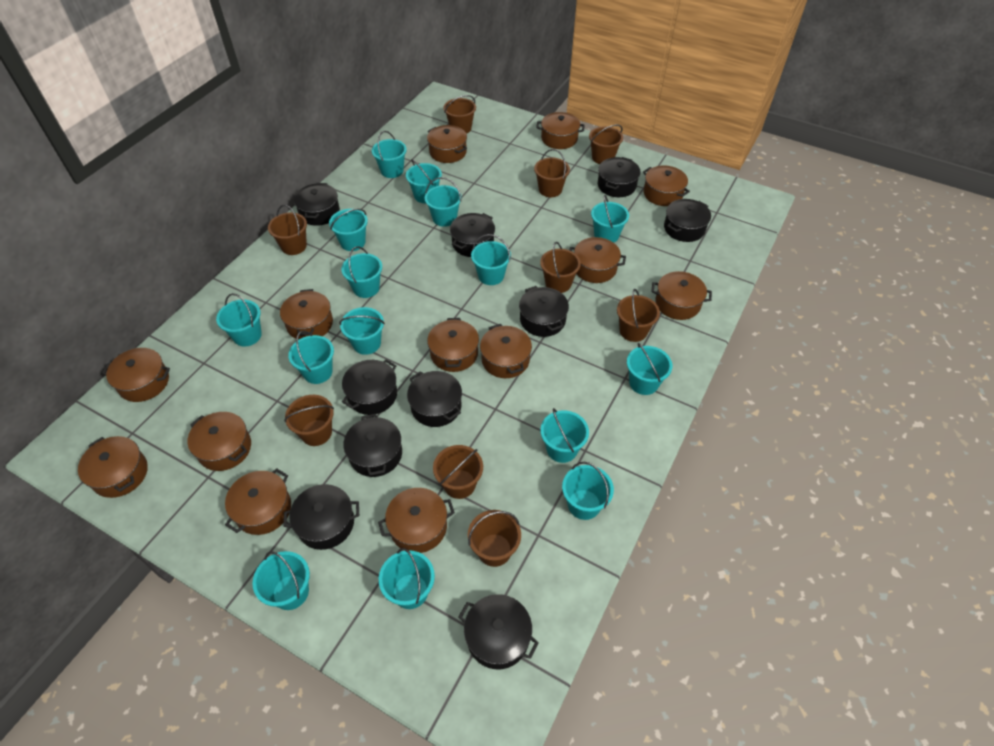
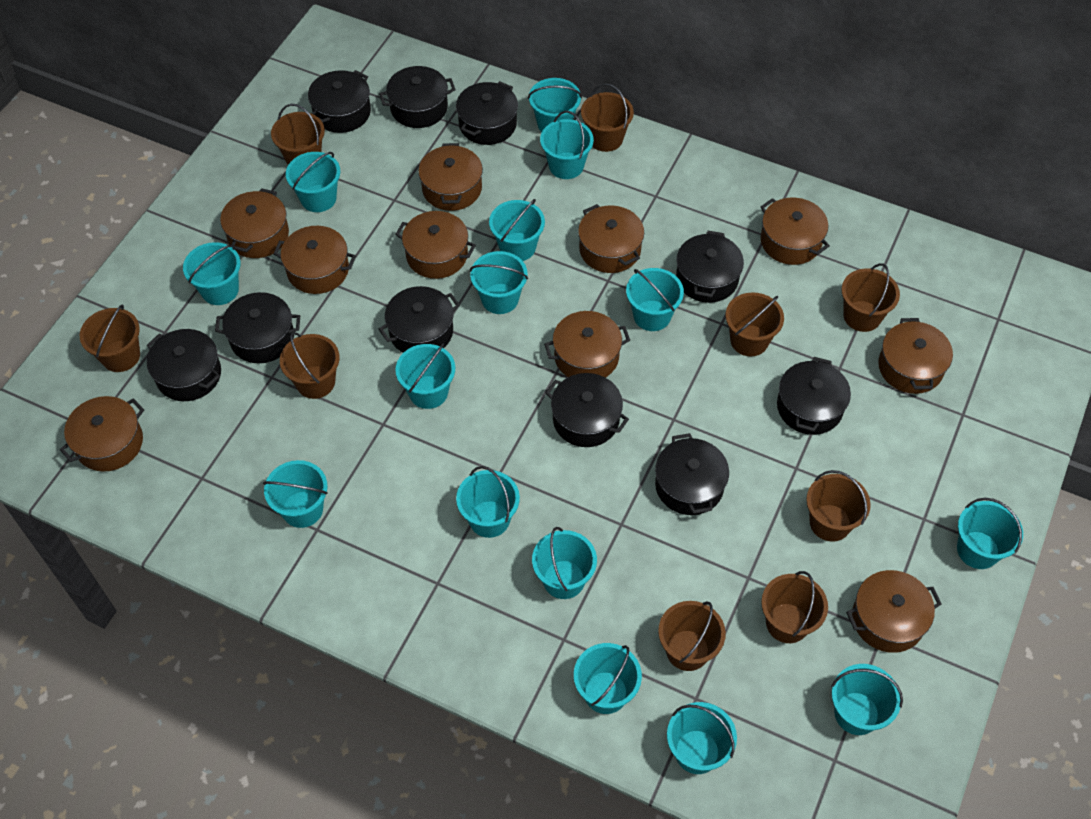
brown pot: [78,436,148,498] [102,348,170,402] [187,412,251,471] [225,468,291,535] [280,289,333,340] [378,488,455,553] [427,125,467,163] [427,318,479,372] [480,324,532,378] [536,112,585,149] [570,237,626,283] [643,165,690,206] [651,271,712,320] = 13 -> [60,396,144,471] [220,188,289,258] [274,226,356,294] [395,211,476,279] [418,143,483,211] [544,311,630,378] [578,204,644,273] [760,198,830,265] [846,570,942,653] [878,318,953,394] = 10

